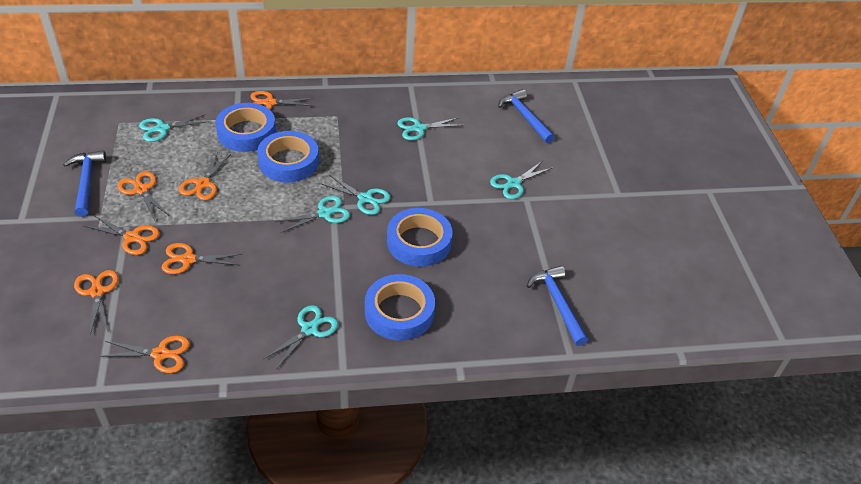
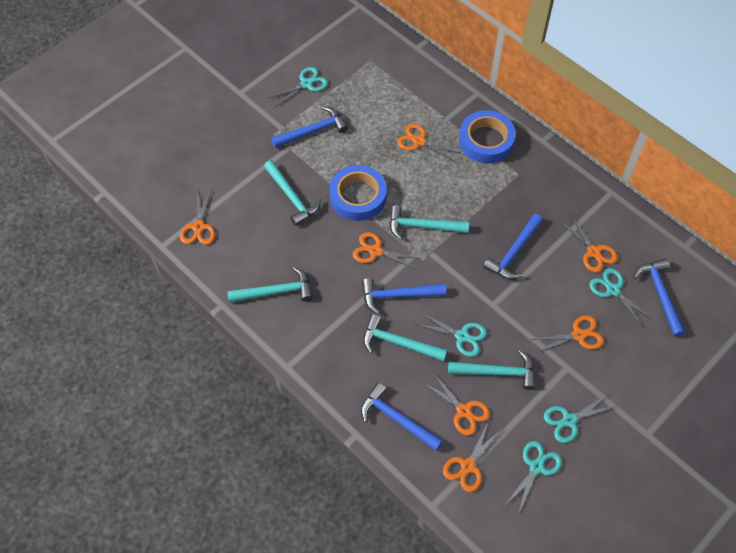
blue hammer: [63,150,106,217] [498,89,555,143] [527,266,588,346] = 3 -> [271,107,348,148] [361,383,443,451] [362,278,446,315] [483,214,543,279] [633,259,685,337] = 5
blue tape: [215,103,276,152] [257,131,319,182] [365,274,435,340] [387,208,453,267] = 4 -> [329,165,387,221] [459,110,516,163] = 2
turquoise hammer: none = 0 -> [227,267,313,303] [264,160,321,226] [363,314,448,361] [390,205,469,240] [448,350,536,390] = 5
turquoise scissors: [139,114,209,142] [264,305,338,369] [276,196,350,233] [321,175,391,215] [397,117,464,140] [490,161,552,199] = 6 -> [269,67,328,107] [415,312,487,357] [504,441,562,512] [544,394,617,443] [589,268,653,327] = 5

